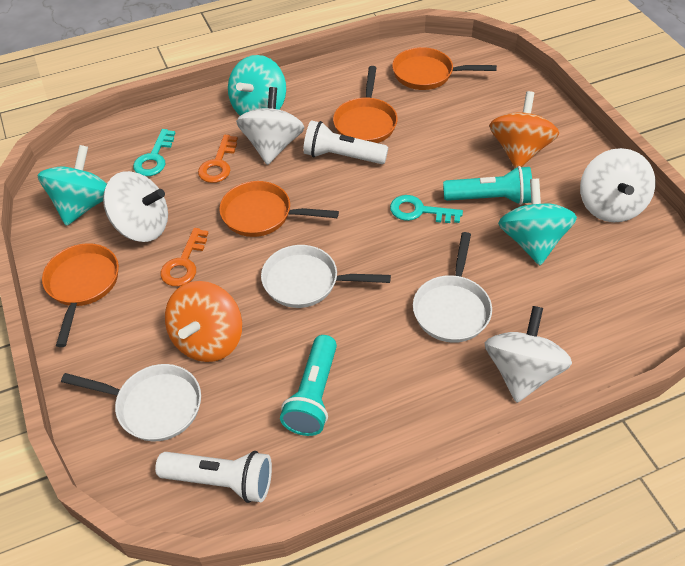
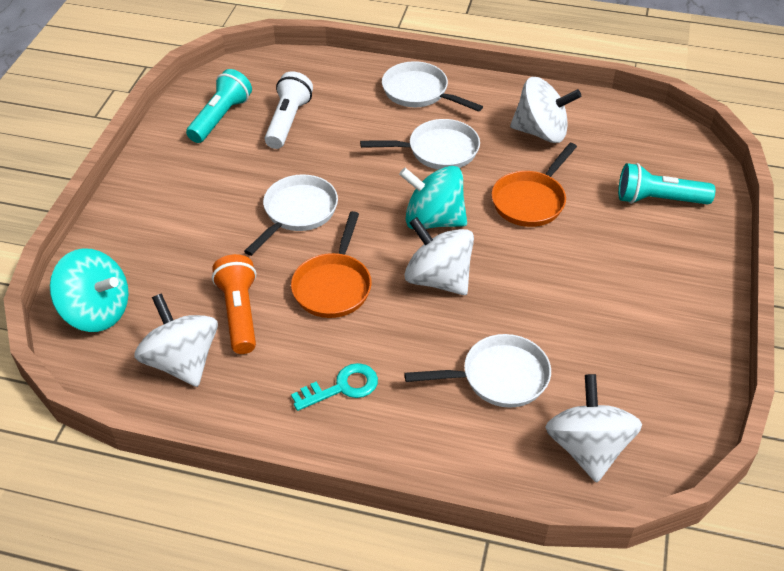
orange flashlight: none = 0 -> [212,254,256,354] = 1
orange key: [160,228,208,286] [198,135,238,183] = 2 -> none = 0
orange pan: [42,243,119,347] [219,181,339,237] [333,66,398,143] [392,47,497,90] = 4 -> [291,211,372,318] [492,143,577,227] = 2
orange spinning top: [165,281,242,362] [489,91,559,168] = 2 -> none = 0
turquoise key: [133,129,175,176] [390,195,463,223] = 2 -> [291,363,378,411] = 1
turquoise spinning top: [38,145,107,226] [228,55,286,116] [498,179,577,265] = 3 -> [50,248,129,332] [399,166,467,229] = 2
white flashlight: [155,451,272,503] [303,120,388,164] = 2 -> [265,71,313,149] = 1
white pan: [61,364,201,441] [261,245,391,308] [413,232,492,343] = 3 -> [244,174,338,256] [360,119,480,170] [382,61,483,112] [404,334,551,408] = 4

